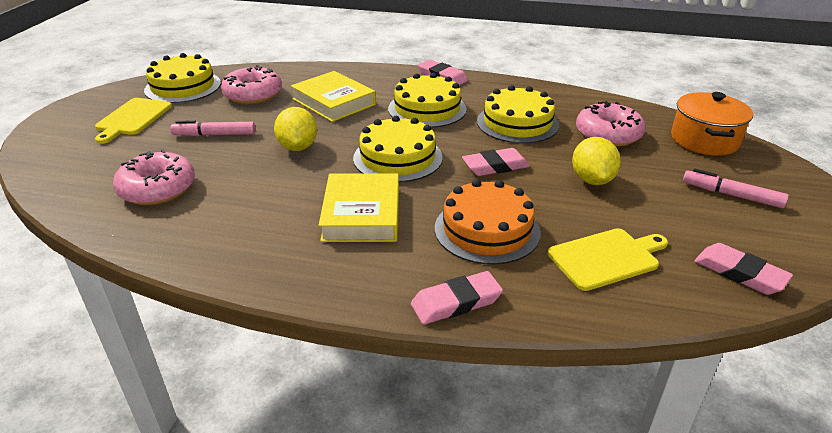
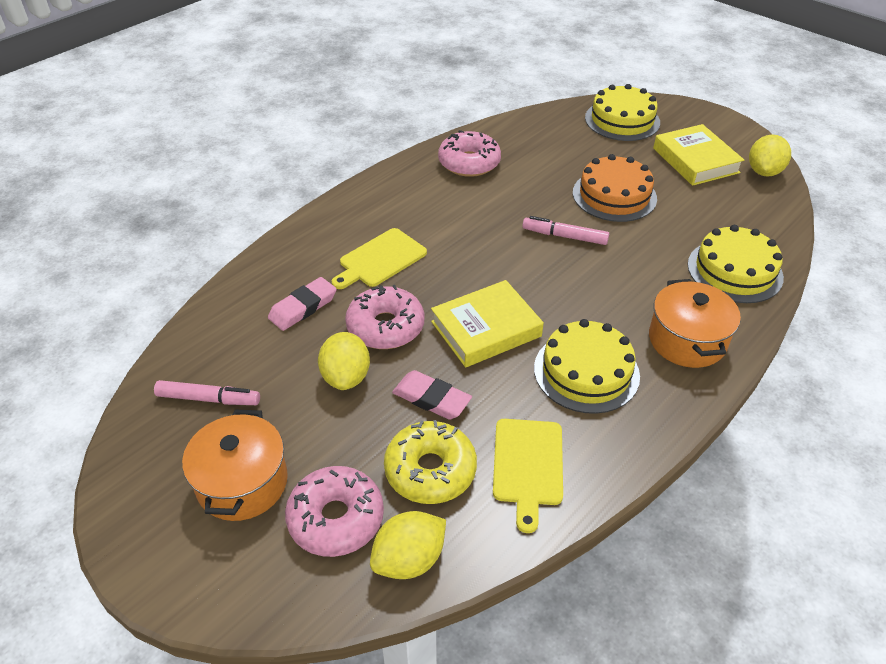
orange pot: [671,92,753,156] = 1 -> [182,409,288,521] [649,279,741,368] = 2
pink eraser: [411,271,503,324] [418,60,468,85] [462,148,530,176] [694,243,793,295] = 4 -> [268,277,337,331] [392,370,472,420] = 2
yellow cake: [144,53,221,103] [353,116,443,182] [388,73,467,128] [477,85,559,143] = 4 -> [534,319,640,414] [585,84,660,141] [688,225,784,303] = 3
yellow donut: none = 0 -> [384,420,477,504] = 1
yellow lemon: [274,107,317,151] [572,137,621,185] = 2 -> [318,332,370,390] [370,511,446,579] [749,134,791,177] = 3

